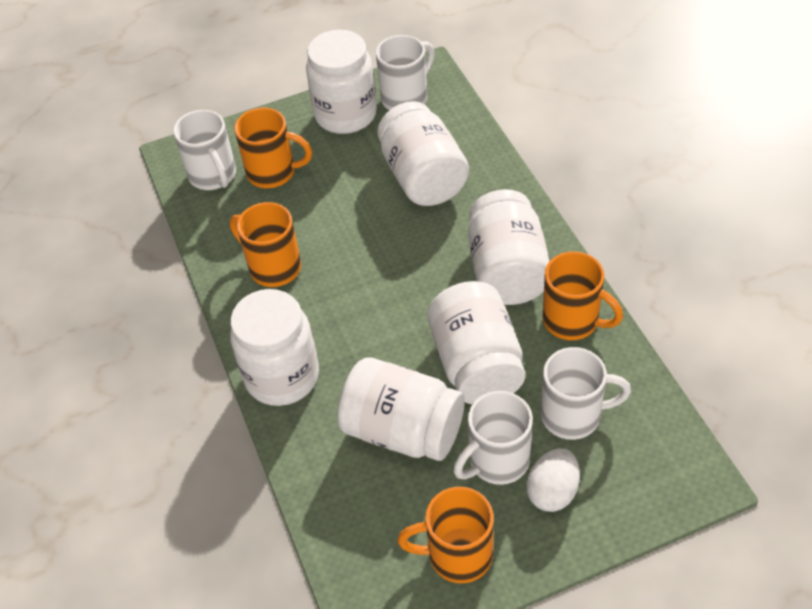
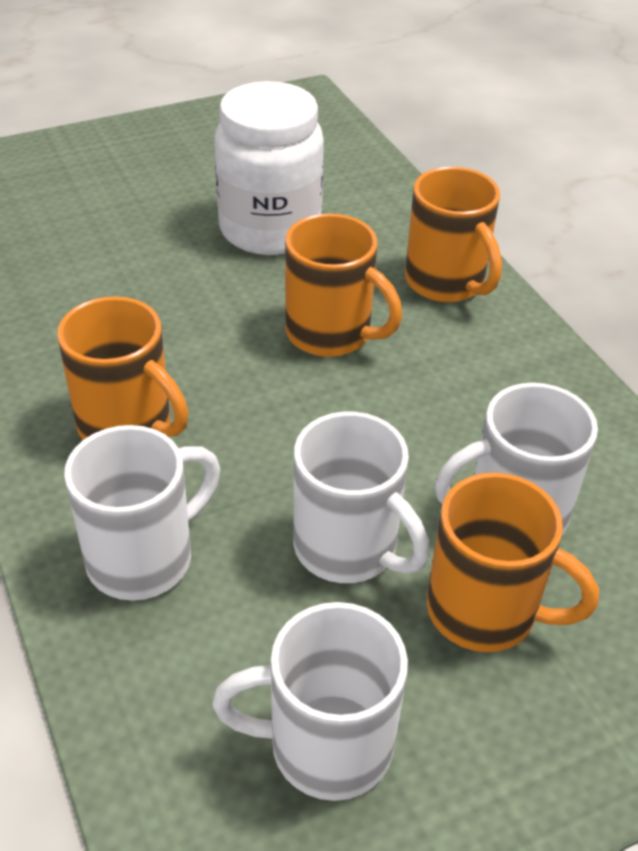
white egg: [526,448,580,512] = 1 -> none = 0
white jar: [230,289,319,406] [306,30,377,134] [337,357,465,461] [377,101,469,206] [427,281,525,405] [468,189,550,305] = 6 -> [214,81,324,255] = 1

